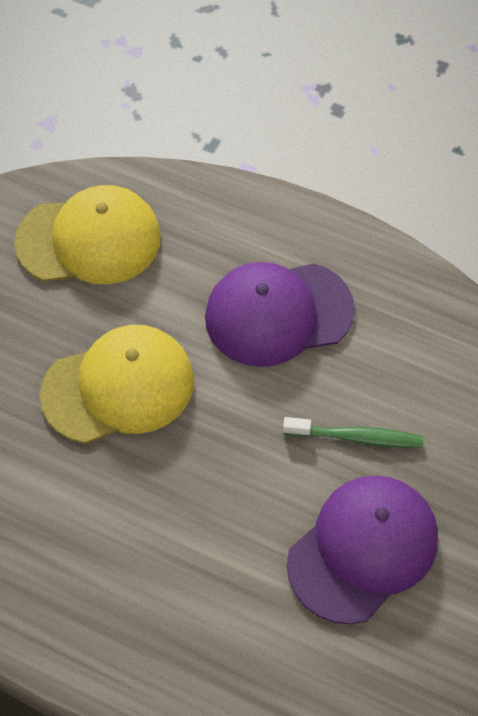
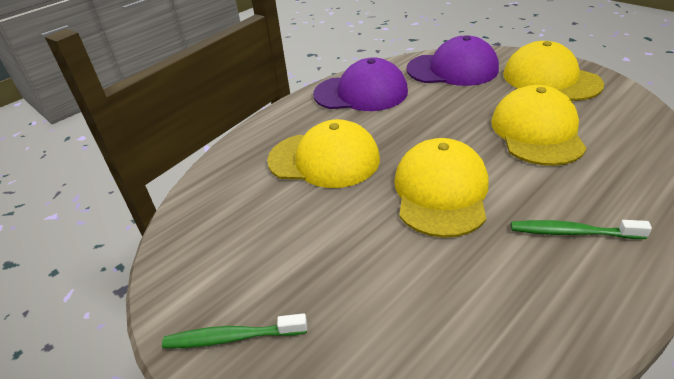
green toothbrush: [283,417,424,448] = 1 -> [162,313,307,348] [511,220,652,239] = 2
yellow cap: [14,185,161,284] [40,325,194,444] = 2 -> [267,119,380,188] [394,138,489,238] [491,85,587,166] [503,41,604,101] = 4

